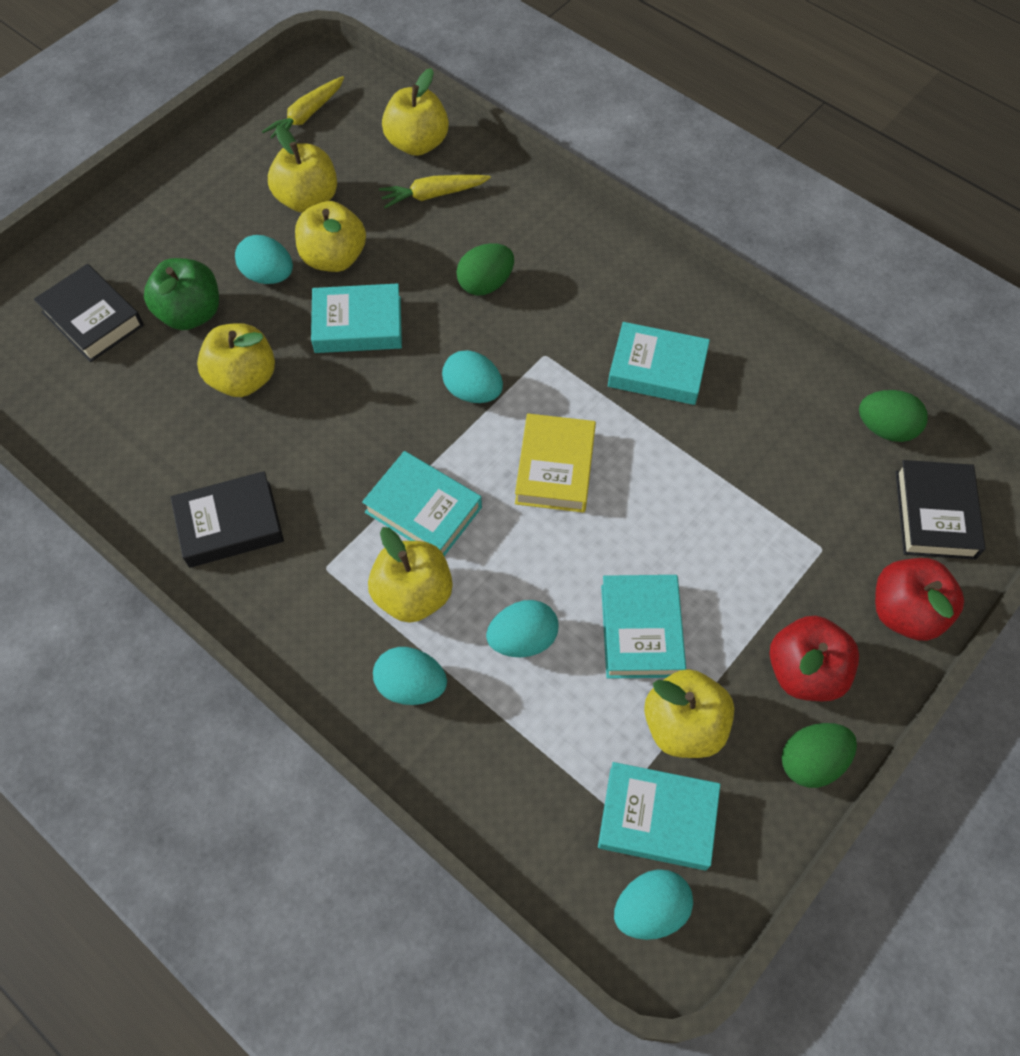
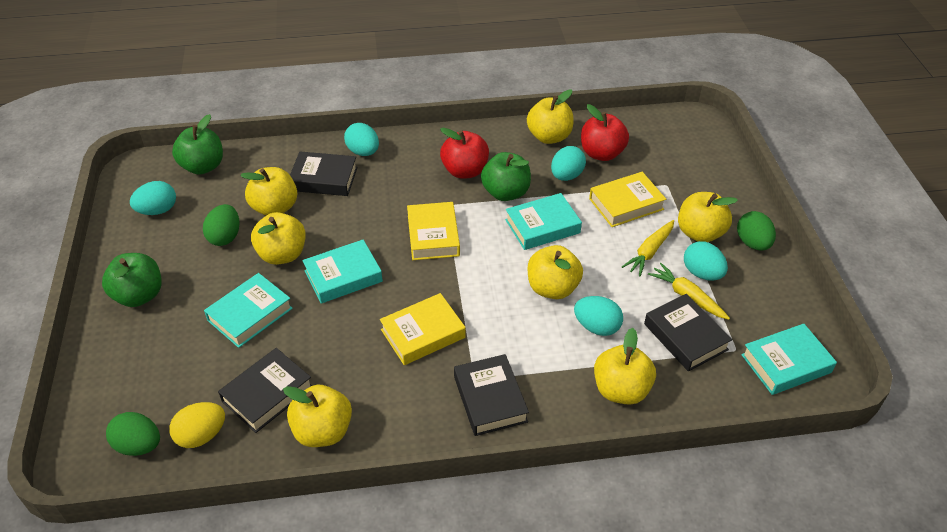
black book: [34,264,144,362] [171,471,284,568] [896,460,985,560] = 3 -> [218,348,312,433] [290,151,358,196] [454,354,529,436] [644,294,732,371] = 4
green apple: [144,258,219,330] = 1 -> [102,253,162,307] [172,114,223,175] [481,152,531,201] = 3
turquoise book: [311,283,402,353] [362,451,482,556] [598,762,720,871] [601,575,686,679] [608,322,710,405] = 5 -> [204,273,293,348] [302,240,383,304] [505,193,582,250] [741,324,837,395] = 4
yellow apple: [197,323,275,397] [268,125,337,213] [295,201,366,272] [368,527,453,623] [382,68,449,156] [644,669,735,758] = 6 -> [240,167,297,216] [251,212,306,265] [283,384,352,447] [527,89,573,144] [528,245,583,299] [594,328,656,405] [678,192,738,242] = 7
yellow book: [515,413,596,513] = 1 -> [380,293,465,365] [407,202,460,260] [589,172,666,227] = 3
yellow egg: none = 0 -> [169,402,225,448] = 1

